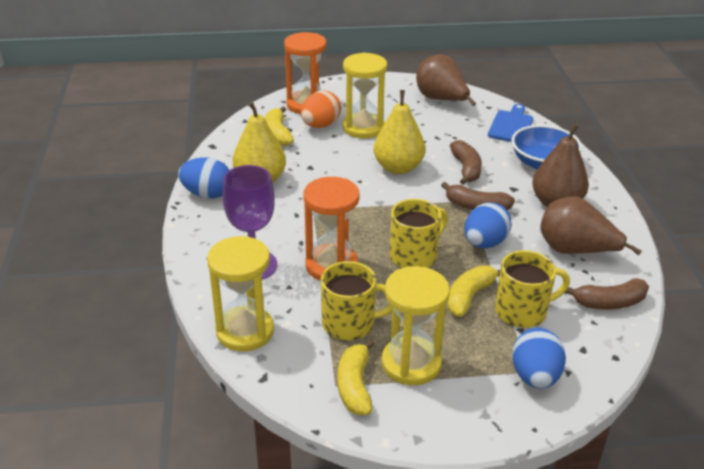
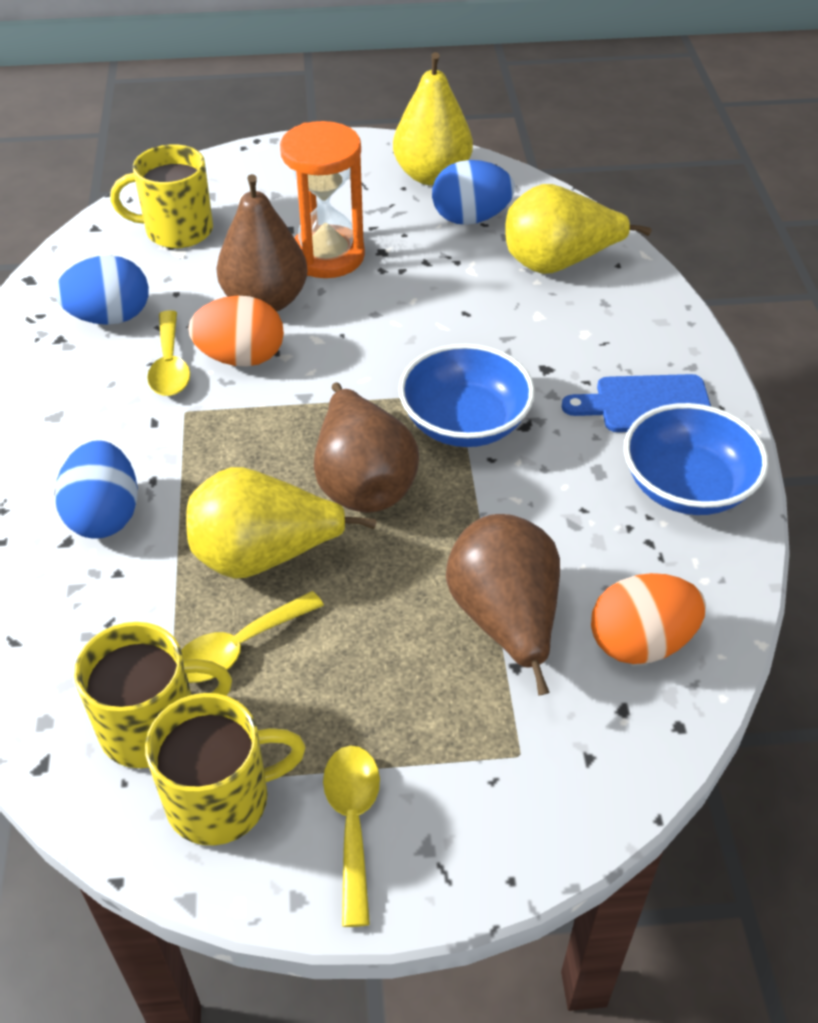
blue bowl: [511,125,582,170] = 1 -> [399,344,535,447] [624,403,769,515] = 2
brown banana: [441,182,515,210] [450,140,482,185] [565,278,649,309] = 3 -> none = 0
orange egg: [301,91,341,128] = 1 -> [188,295,284,367] [591,573,706,664] = 2
orange hourglass: [284,32,327,114] [304,177,360,281] = 2 -> [280,121,365,278] = 1
purple goblet: [222,165,277,280] = 1 -> none = 0
yellow banana: [265,107,294,146] [338,339,375,415] [447,266,500,317] = 3 -> none = 0
yellow hourglass: [207,236,274,351] [343,52,387,139] [381,266,450,385] = 3 -> none = 0
yellow pear: [233,102,286,183] [374,90,425,174] = 2 -> [186,467,376,579] [393,52,473,185] [505,184,651,274] = 3
yellow spoon: none = 0 -> [147,310,190,396] [181,591,324,683] [323,746,380,927] = 3

